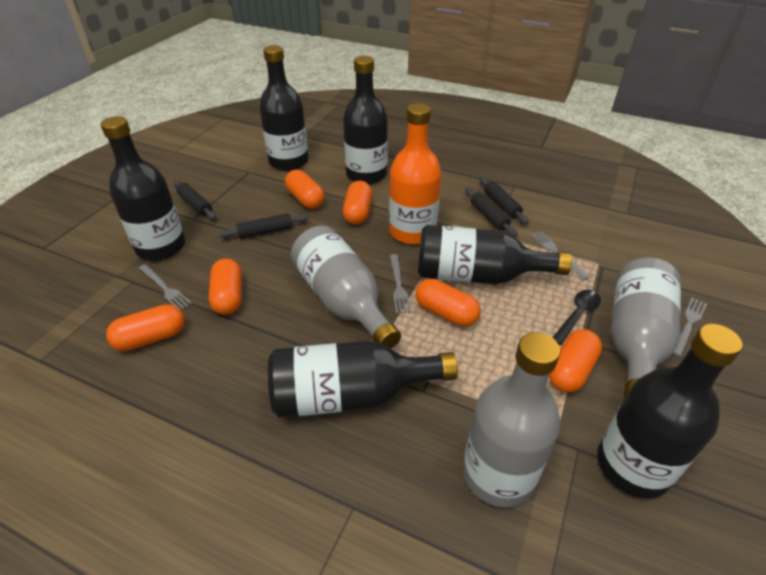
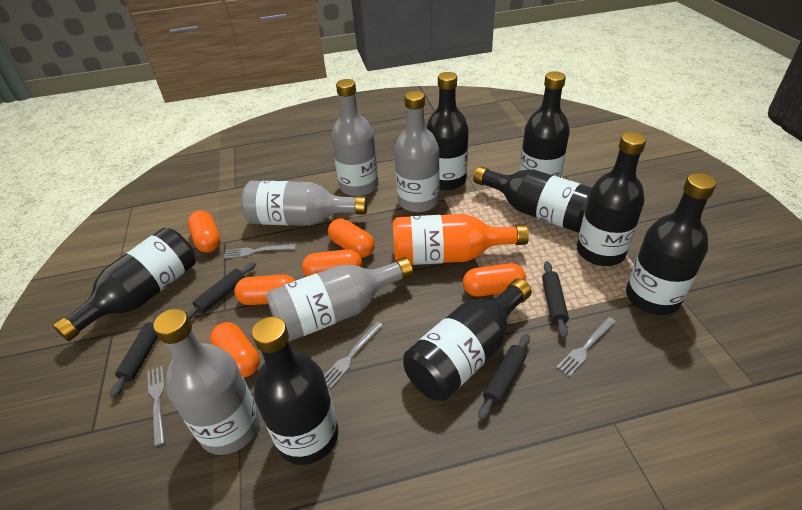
black bottle: [101,116,185,261] [259,45,309,171] [268,341,458,418] [343,56,388,184] [418,225,572,284] [597,324,742,499] = 6 -> [53,228,196,341] [252,317,338,465] [403,279,532,401] [426,72,469,191] [473,166,592,232] [519,71,570,177] [577,132,646,266] [626,173,717,315] = 8
black spoon: [552,290,601,345] = 1 -> none = 0
grey bottle: [291,226,401,349] [463,332,560,508] [610,258,681,399] = 3 -> [153,309,260,455] [241,181,367,226] [266,257,413,342] [331,79,379,196] [394,91,440,212] = 5

